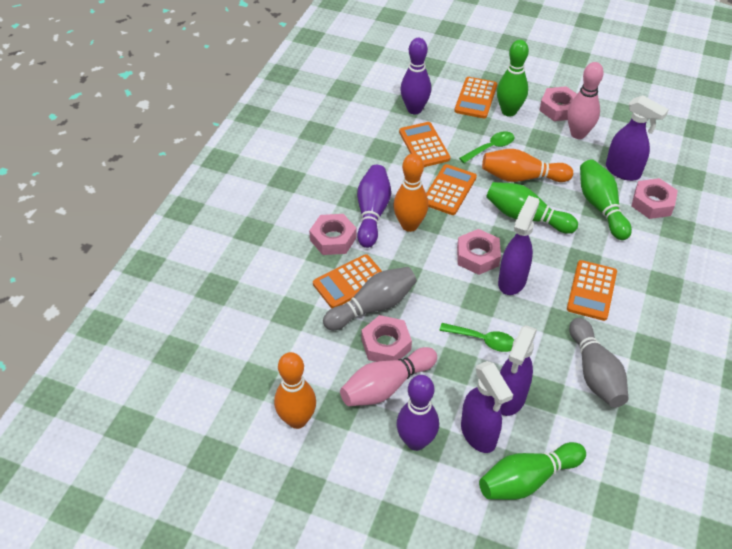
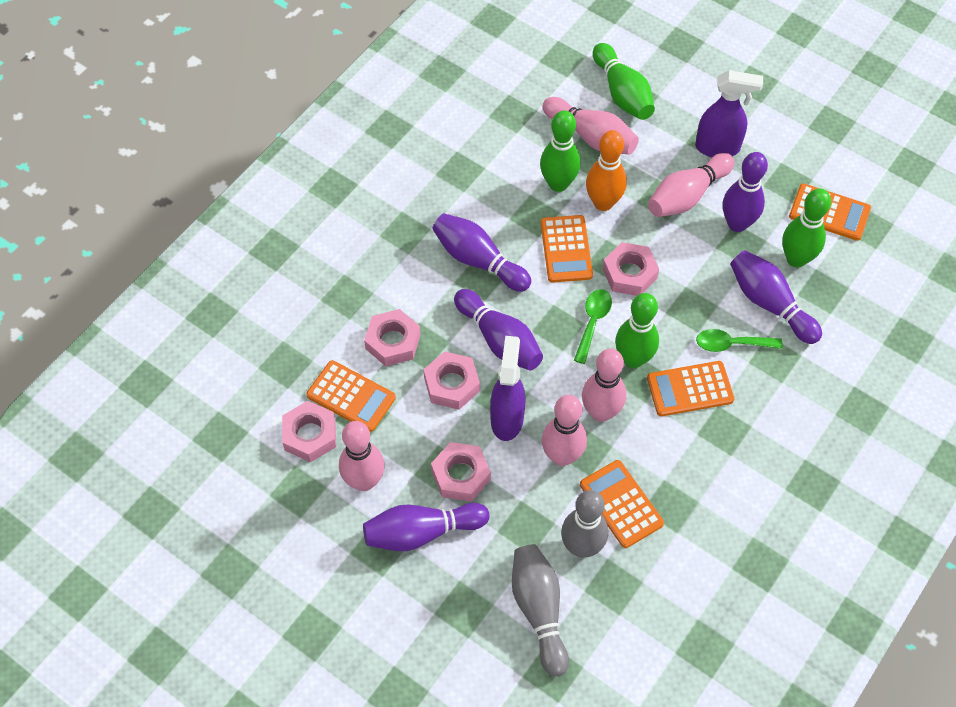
orange bowling pin: [274,352,316,429] [393,153,428,232] [482,149,573,182] = 3 -> [586,130,627,211] = 1
pink bowling pin: [340,347,437,406] [567,62,604,139] = 2 -> [339,421,385,491] [542,97,639,154] [542,395,587,466] [582,349,626,422] [648,153,735,217] = 5
purple bowling pin: [357,165,391,248] [396,375,439,451] [400,38,431,114] = 3 -> [363,503,489,551] [432,213,531,292] [454,289,543,370] [723,152,768,232] [730,250,822,344] = 5
purple spray bottle: [461,361,513,453] [498,195,540,295] [500,325,537,416] [606,95,669,181] = 4 -> [490,336,525,441] [695,70,763,157] = 2

